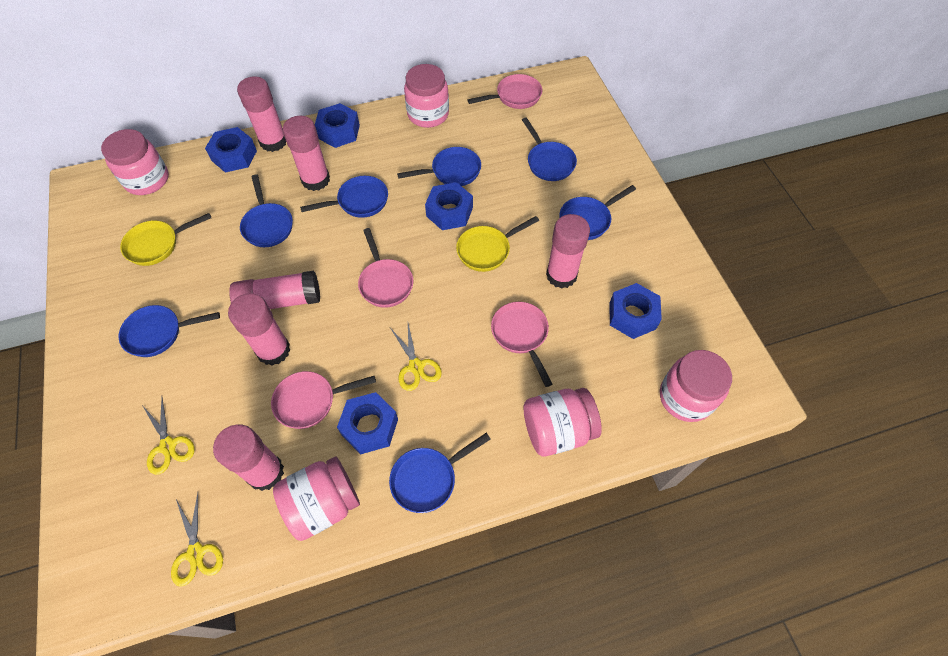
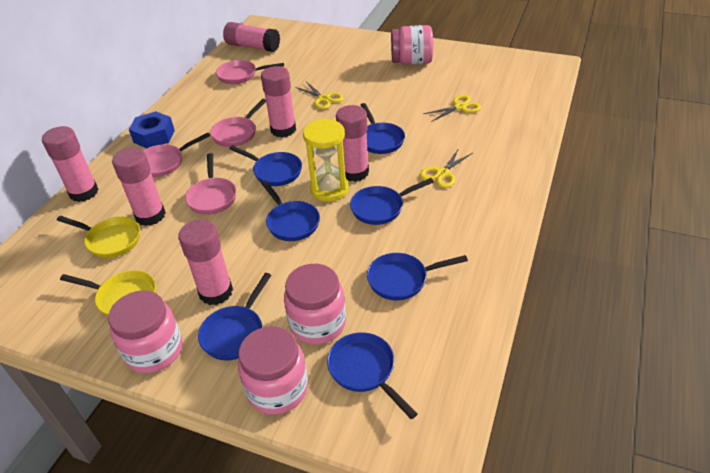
blue nut: [205,127,257,173] [315,103,360,148] [337,392,398,454] [425,182,473,230] [610,283,662,339] = 5 -> [129,111,175,148] = 1
pink jar: [101,129,169,195] [273,457,360,541] [404,64,449,128] [524,388,602,457] [660,350,732,422] = 5 -> [108,290,182,373] [238,326,308,415] [284,264,346,345] [391,25,433,65] = 4
yellow hourglass: none = 0 -> [303,119,349,202] = 1

